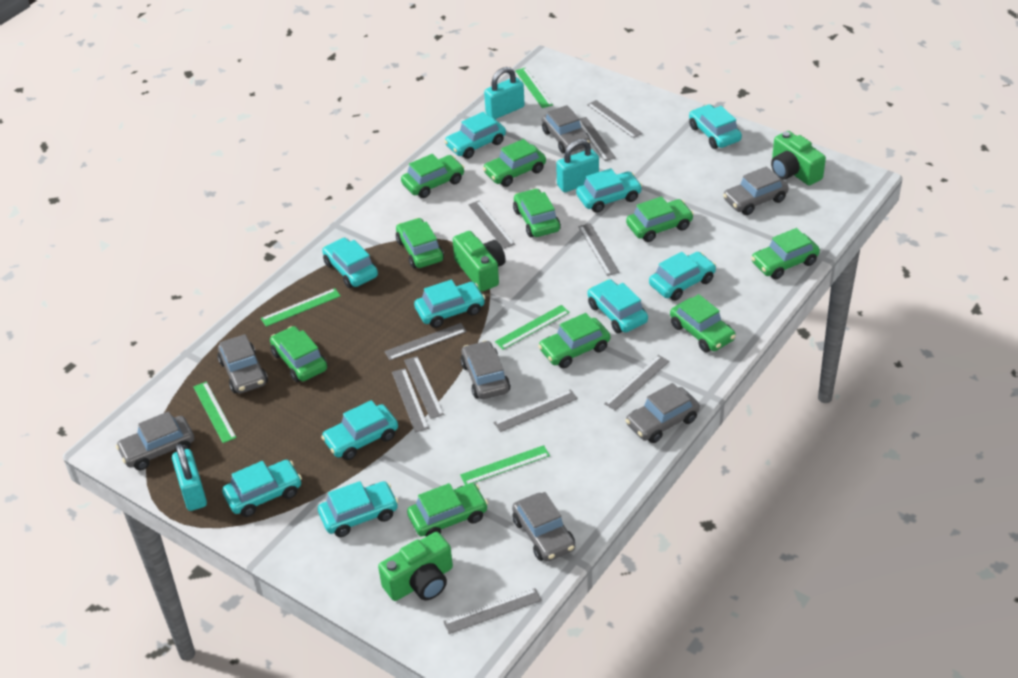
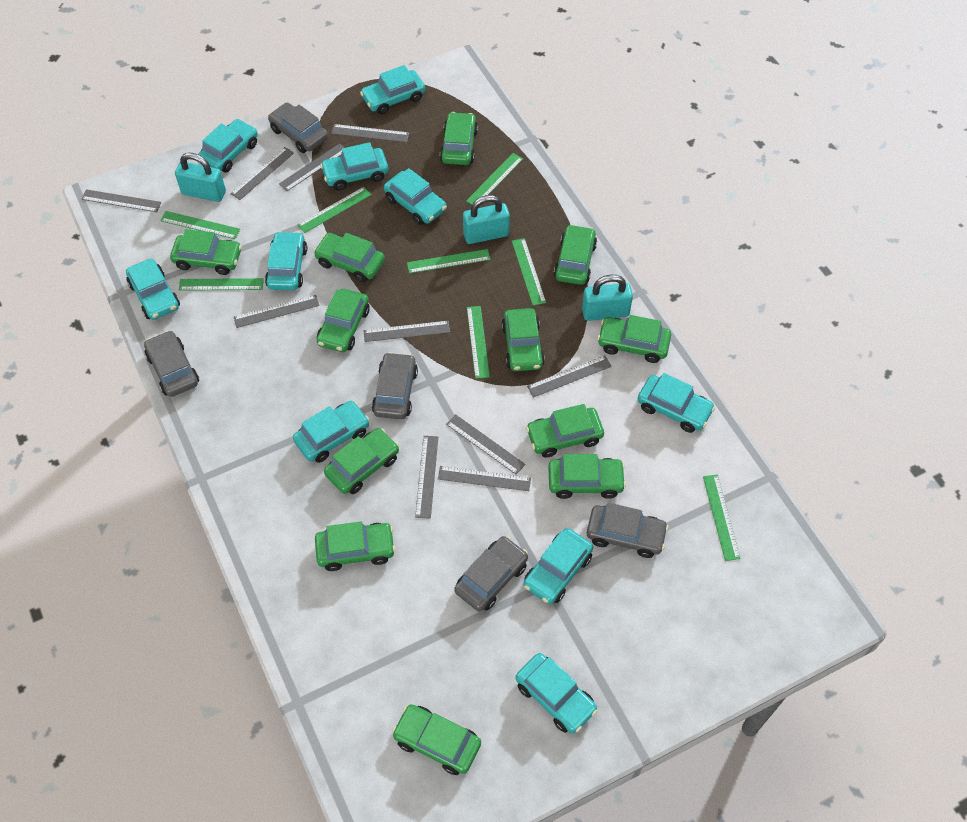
green camera: [378,532,453,601] [453,231,506,292] [771,131,826,185] = 3 -> none = 0
green car: [270,326,327,382] [396,218,444,268] [401,154,465,198] [407,483,488,537] [483,139,546,187] [513,188,561,237] [538,313,610,368] [626,197,694,242] [670,294,736,353] [751,228,820,279] = 10 -> [170,229,242,275] [314,233,385,282] [315,521,396,571] [317,289,370,352] [324,428,399,494] [392,704,481,775] [440,112,478,165] [502,308,545,371] [526,404,604,458] [548,454,626,499] [554,224,597,285] [597,315,671,363] = 12
green ruler: [193,381,237,443] [261,288,341,327] [460,445,550,485] [495,305,570,350] [515,68,553,108] = 5 -> [160,211,240,239] [179,278,264,291] [297,187,371,233] [407,249,490,274] [466,153,523,205] [467,306,490,379] [512,238,546,306] [703,474,741,561] = 8
grey car: [116,411,194,470] [218,334,268,394] [460,340,510,399] [512,492,575,562] [542,105,590,154] [625,383,700,443] [723,166,789,215] = 7 -> [144,330,199,397] [268,103,328,153] [372,352,418,419] [454,536,528,612] [587,503,669,558] = 5

